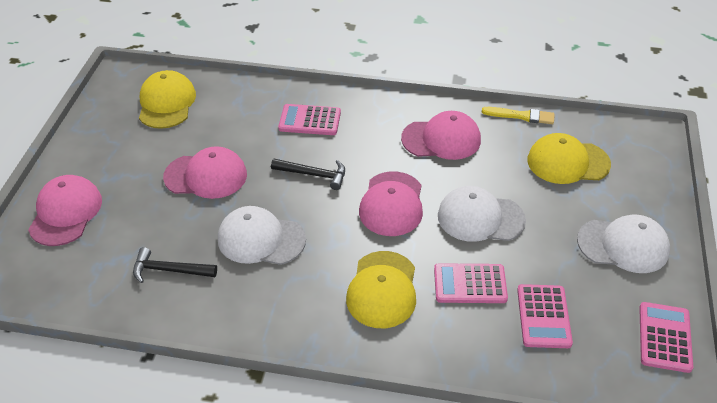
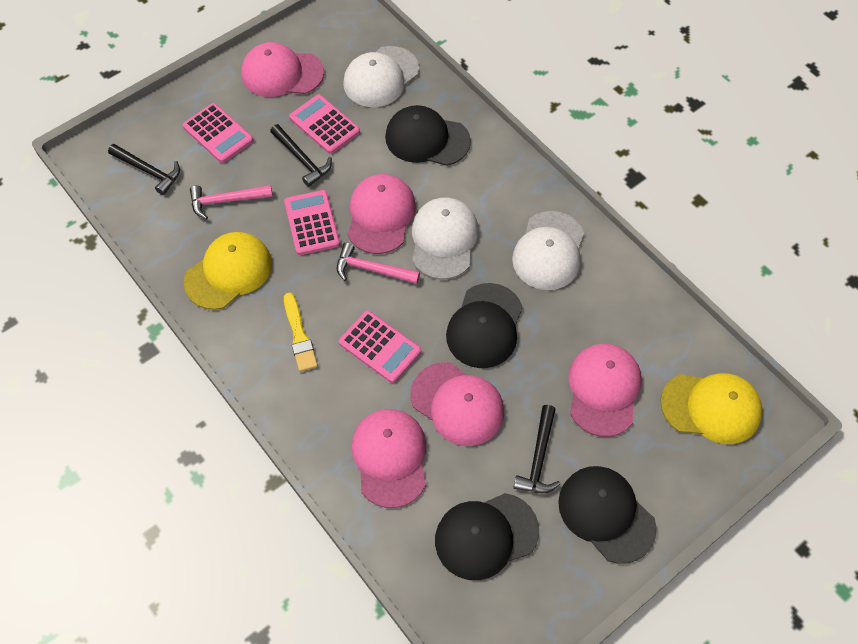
black cap: none = 0 -> [385,105,471,166] [435,493,539,580] [446,283,523,368] [558,466,657,564] = 4
black hammer: [133,247,217,283] [271,159,345,190] = 2 -> [108,144,180,195] [270,124,332,187] [513,405,560,493] = 3
pink cap: [28,175,102,246] [163,146,247,199] [359,171,423,236] [401,111,481,160] = 4 -> [241,42,324,97] [348,174,416,254] [351,409,426,508] [411,362,504,446] [568,344,642,437] = 5
pink hammer: none = 0 -> [190,185,273,219] [337,242,420,284] = 2
yellow cap: [139,70,196,129] [346,251,416,328] [527,133,611,184] = 3 -> [184,232,272,310] [660,373,763,444] = 2

